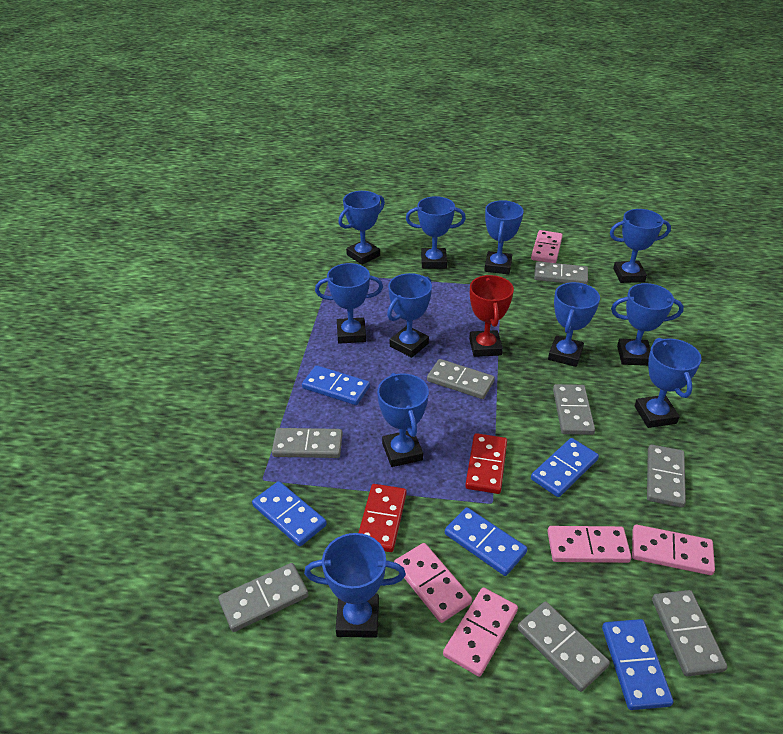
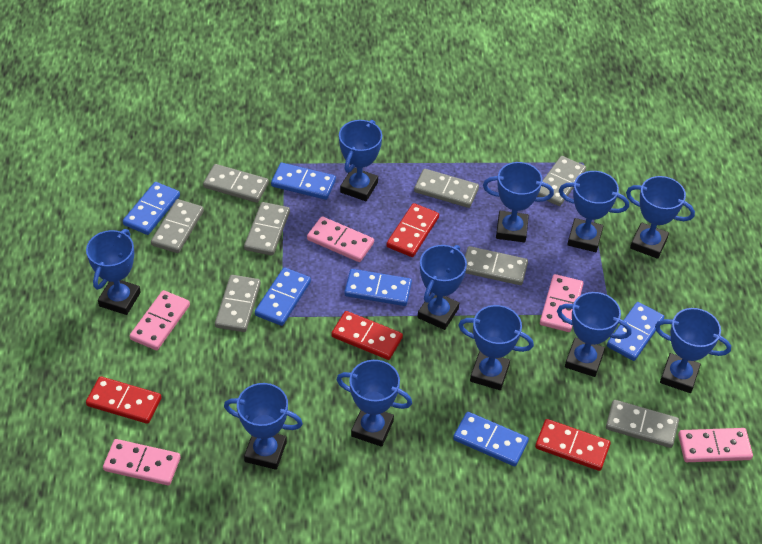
blue domino: [252,481,327,546] [302,365,370,405] [445,507,527,576] [531,438,599,497] [602,619,673,710] = 5 -> [123,182,180,235] [255,267,311,326] [271,163,336,200] [344,269,412,306] [453,412,529,466] [607,302,664,361] = 6
red domino: [358,484,407,552] [465,433,507,494] = 2 -> [86,376,161,424] [331,311,403,360] [386,203,439,257] [535,419,611,471] = 4
red trophy: [469,275,514,357] = 1 -> none = 0

